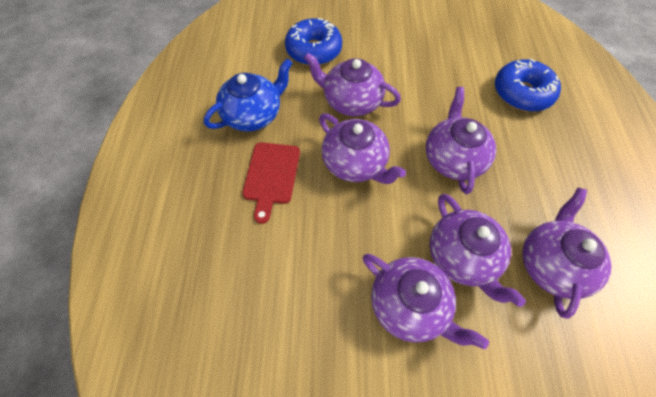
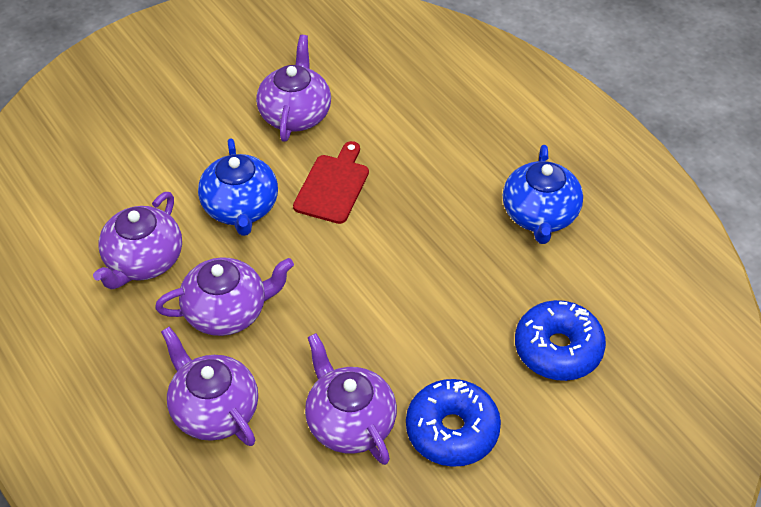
blue teapot: [204,58,293,132] = 1 -> [198,138,278,236] [503,145,583,244] = 2
purple teapot: [304,53,401,116] [319,113,406,184] [363,254,489,350] [426,87,496,194] [430,194,526,307] [522,188,612,319] = 6 -> [93,192,182,290] [155,257,294,336] [161,327,258,446] [256,35,331,142] [305,333,397,465] = 5

